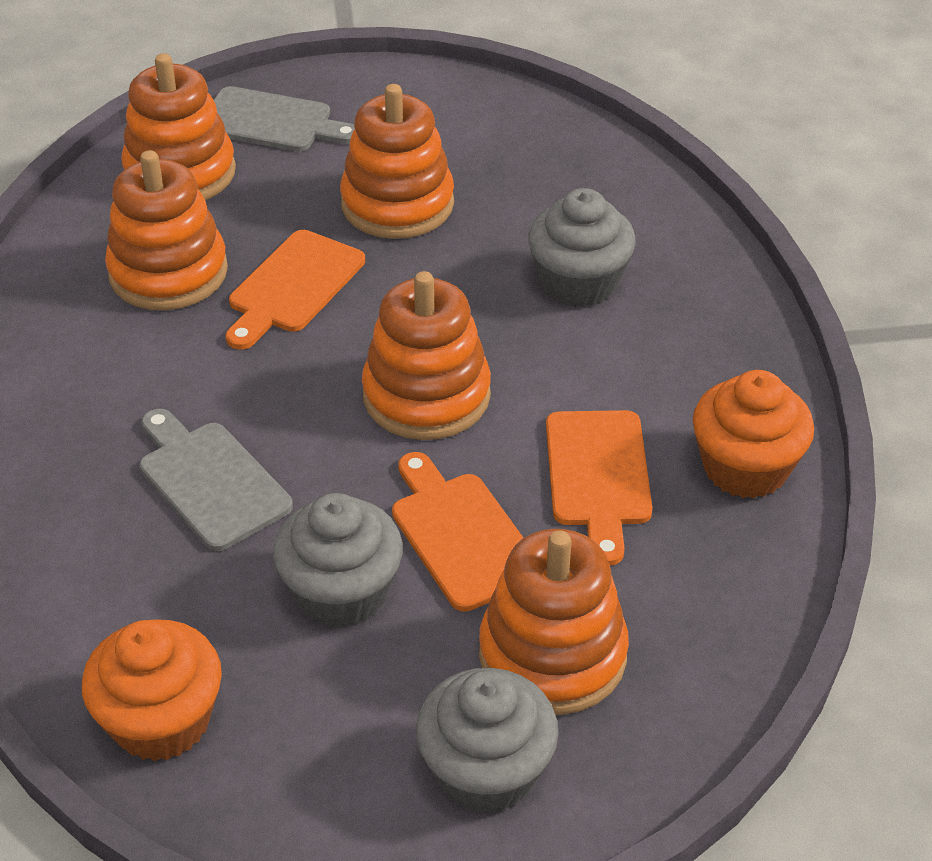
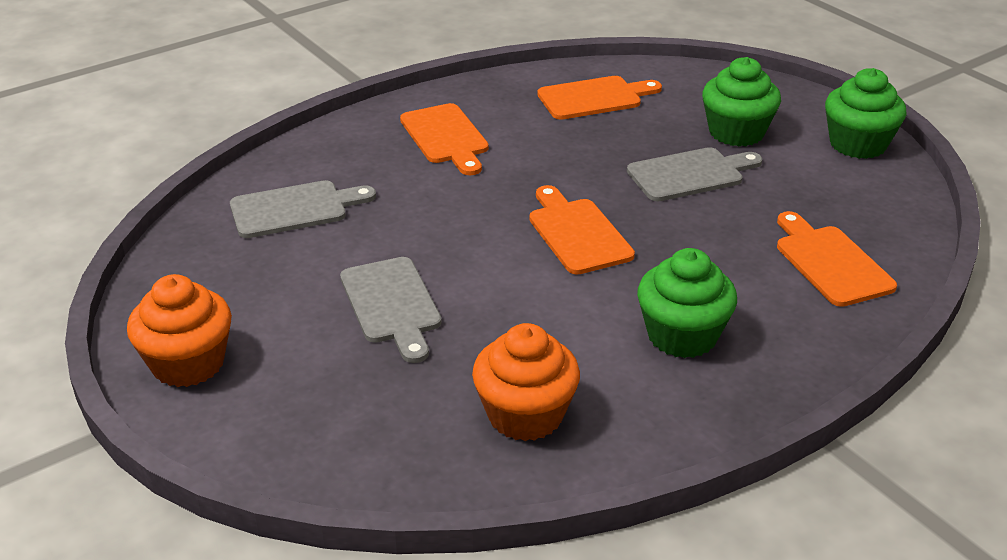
green cupcake: none = 0 -> [637,248,737,358] [702,57,781,147] [825,68,907,159] = 3
grey cupcake: [273,493,403,628] [416,668,559,814] [528,188,636,307] = 3 -> none = 0
grey cutting board: [139,409,293,551] [214,86,355,152] = 2 -> [230,180,376,238] [340,257,442,363] [627,147,763,202] = 3
orange cutting board: [226,230,365,350] [392,452,524,612] [546,410,652,566] = 3 -> [400,103,489,175] [529,185,635,275] [537,76,662,120] [777,211,897,307] = 4
orange stacking toy: [105,150,228,310] [121,53,236,200] [340,84,454,239] [362,271,491,440] [479,529,629,715] = 5 -> none = 0

